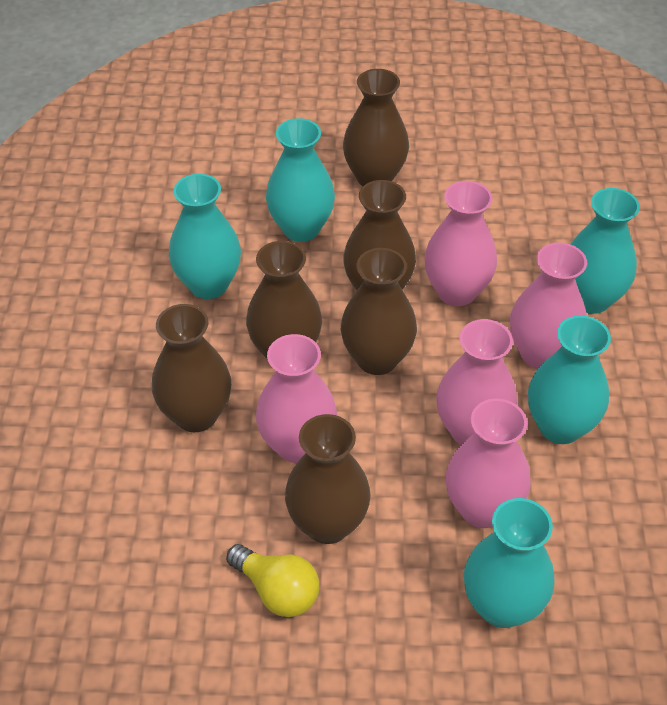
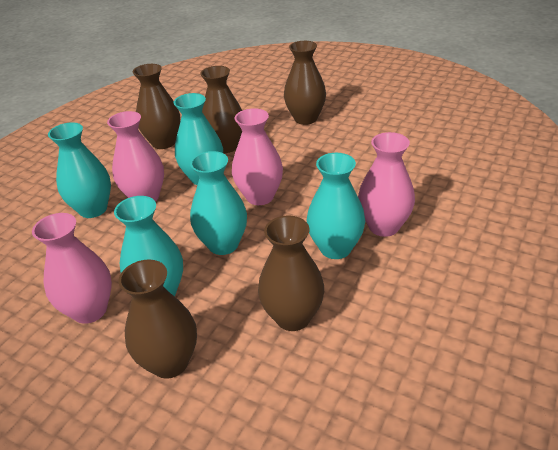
brown vase: [152,304,231,432] [246,241,322,360] [285,414,371,544] [341,248,417,375] [343,69,409,187] [343,180,416,291] = 6 -> [118,259,197,379] [133,64,180,149] [200,66,242,153] [258,216,324,331] [284,41,326,125] = 5
pink vase: [256,334,337,463] [424,181,497,306] [436,319,517,445] [446,399,531,528] [510,242,587,369] = 5 -> [32,213,112,324] [107,111,164,202] [232,108,283,205] [358,132,415,237] = 4
yellow light bulb: [226,544,319,617] = 1 -> none = 0

